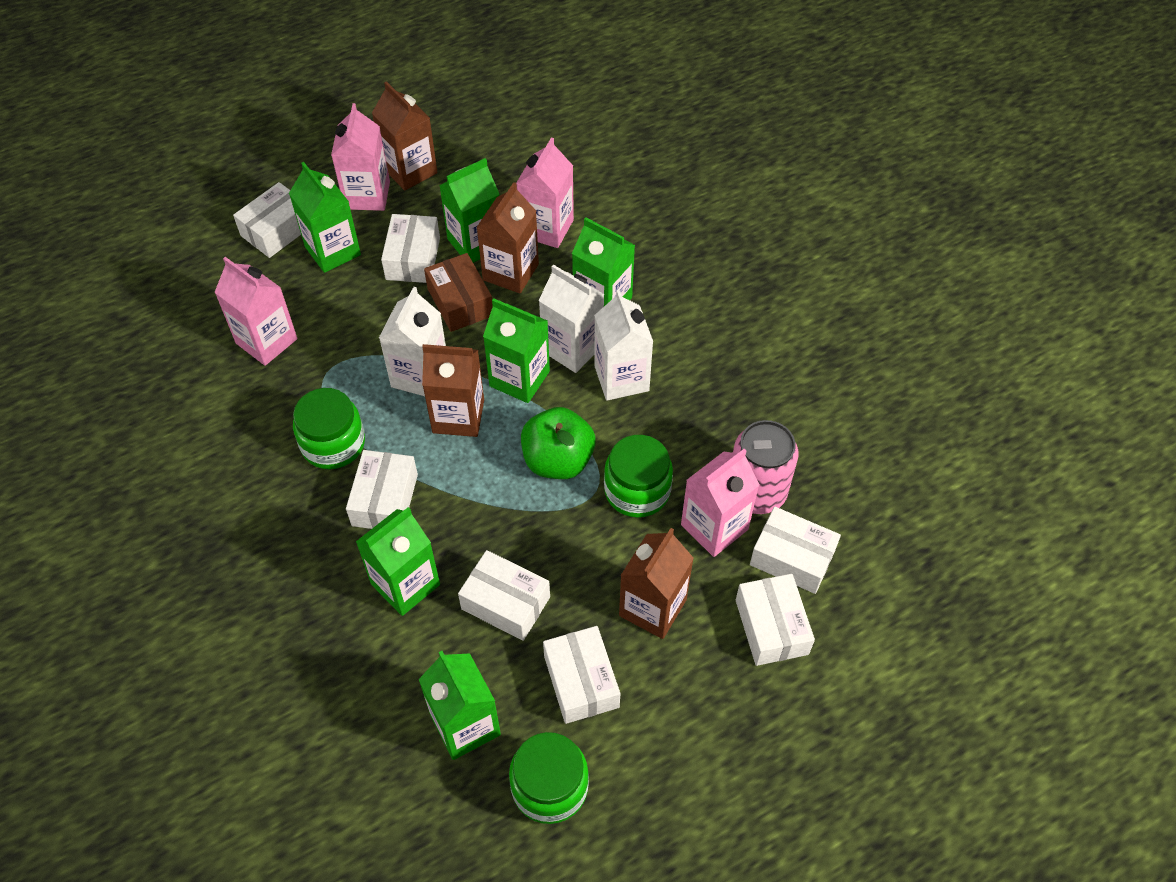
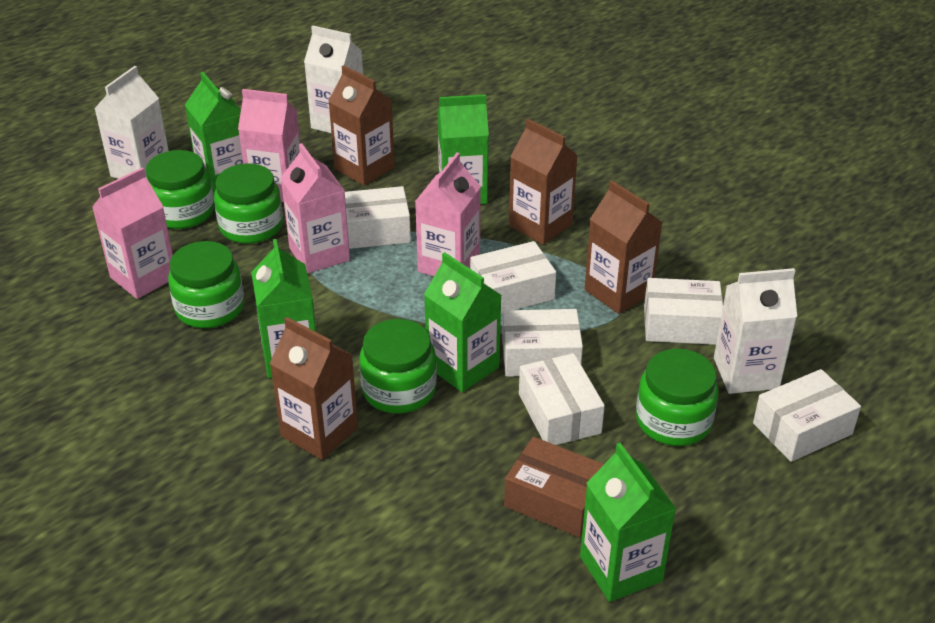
green apple: [521,407,595,479] = 1 -> none = 0
green carton: [289,162,361,273] [356,507,440,616] [418,651,501,760] [439,158,499,263] [483,298,550,403] [572,217,635,306] = 6 -> [185,72,243,194] [251,239,316,378] [424,252,502,392] [438,94,489,204] [580,443,676,602] = 5
green jar: [293,388,365,469] [509,732,589,824] [604,435,673,518] = 3 -> [146,150,214,229] [168,241,244,328] [214,164,283,244] [359,319,437,413] [636,349,719,446] = 5
pink can: [733,420,799,514] = 1 -> none = 0
white box: [233,182,301,258] [346,450,418,529] [381,214,440,283] [458,550,550,641] [543,626,620,724] [736,574,815,666] [750,507,841,594] = 7 -> [345,186,411,249] [470,241,556,314] [502,309,583,377] [519,353,605,445] [644,278,723,345] [753,369,861,462] = 6

